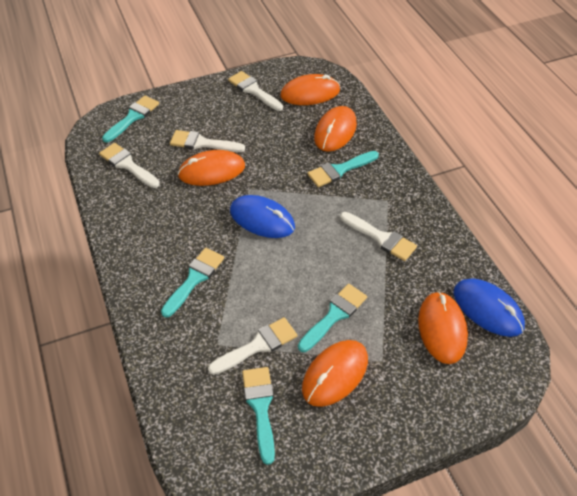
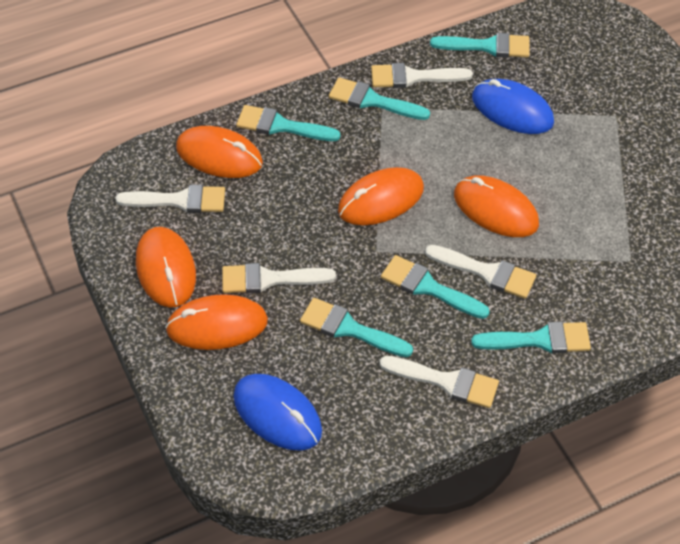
turquoise brush: [102,95,159,143] [161,248,224,318] [242,367,275,465] [298,284,367,352] [307,151,379,187] = 5 -> [236,105,341,141] [300,298,413,357] [329,77,430,120] [381,255,490,319] [430,33,530,57] [471,321,591,353] = 6

